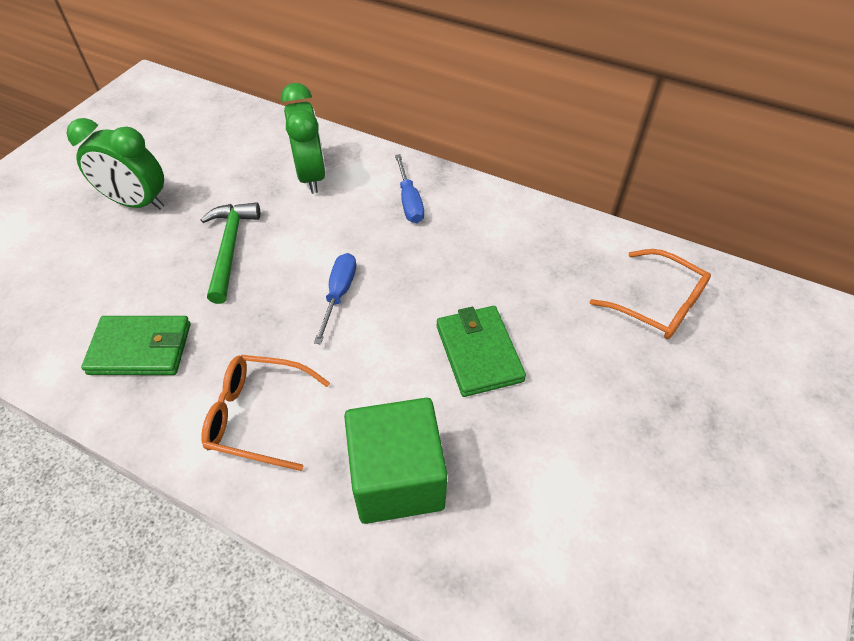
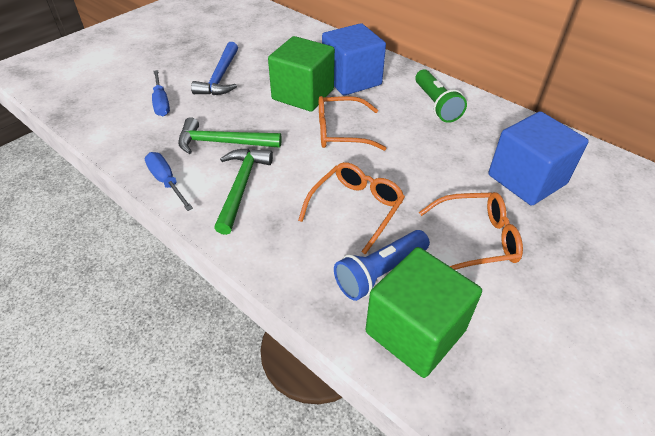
blue cube: none = 0 -> [322,23,386,96] [488,111,588,206] = 2
blue flashlight: none = 0 -> [334,230,430,301] = 1
blue hammer: none = 0 -> [191,42,238,95] = 1
green clock: [66,118,164,210] [281,83,326,194] = 2 -> none = 0
green cube: [344,398,447,524] = 1 -> [268,36,335,112] [365,247,482,378] = 2
green flashlight: none = 0 -> [415,70,467,123] = 1
green hammer: [201,202,260,304] = 1 -> [178,117,282,154] [214,149,273,235] = 2
green wallet: [81,316,191,375] [437,306,526,397] = 2 -> none = 0
orange glasses: [201,355,330,471] [590,249,711,339] = 2 -> [298,162,405,255] [319,96,387,151] [419,192,523,270] = 3

